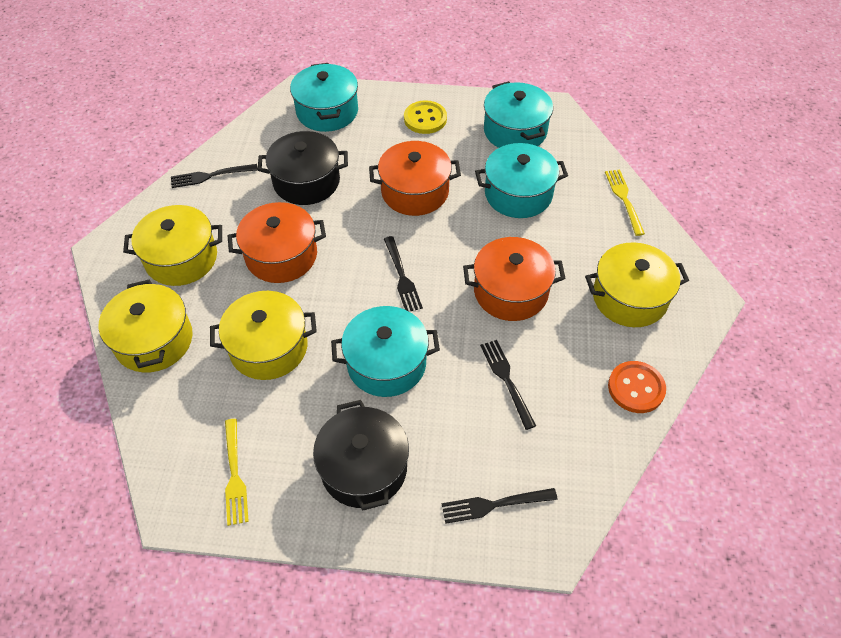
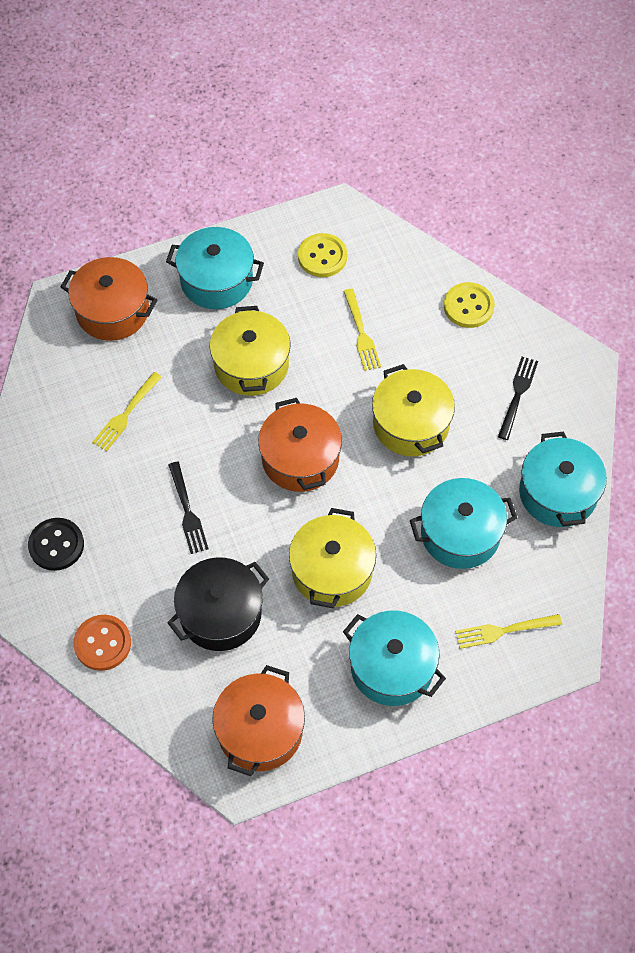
black button: none = 0 -> [28,518,84,571] = 1
black fork: [171,164,258,188] [384,236,423,311] [442,488,558,524] [480,340,536,430] = 4 -> [168,462,209,554] [498,357,538,440] = 2
black pot: [258,131,348,205] [313,400,409,510] = 2 -> [167,557,269,651] = 1
yellow button: [404,100,447,134] = 1 -> [298,233,347,277] [444,282,495,328] = 2
yellow fork: [225,419,249,526] [605,169,645,236] = 2 -> [92,372,162,451] [343,289,381,371] [455,614,562,649] = 3
yellow pot: [98,279,193,373] [123,205,222,286] [210,291,317,380] [585,242,689,327] = 4 -> [210,306,290,396] [289,508,376,608] [372,364,455,457] = 3

